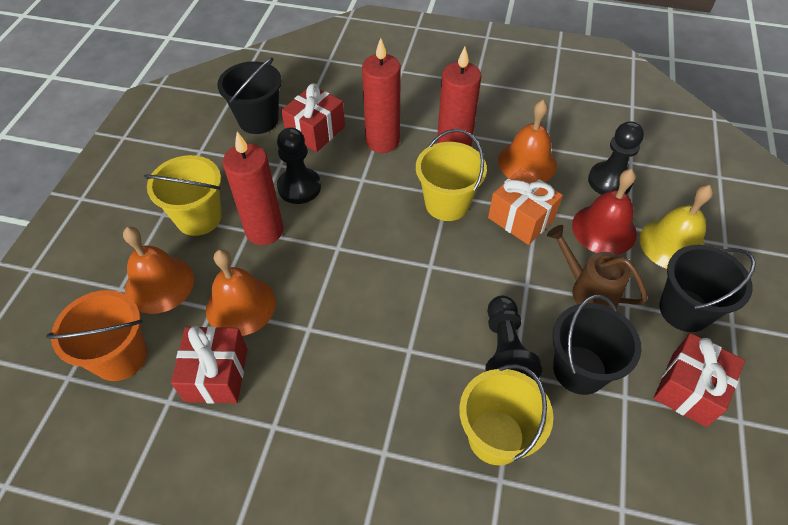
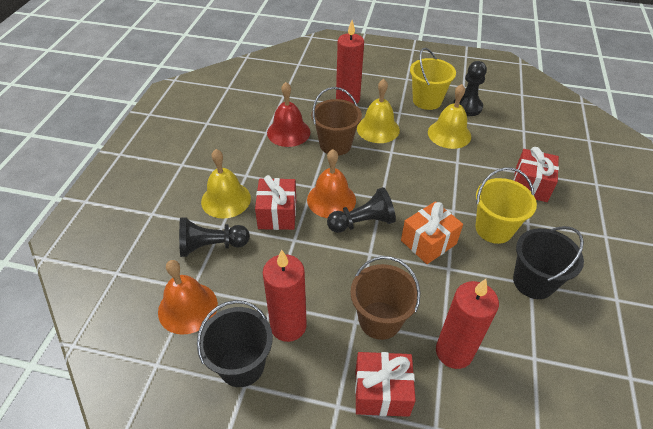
black bucket: [217,57,282,134] [553,295,641,395] [659,245,756,332] = 3 -> [197,300,273,387] [513,226,584,299] = 2
brown bucket: none = 0 -> [311,87,362,156] [350,256,420,340] = 2
brown watering can: [547,225,647,308] = 1 -> none = 0
orange bell: [123,227,194,314] [206,249,276,336] [498,100,557,182] = 3 -> [158,260,218,335] [307,149,356,218] = 2
orange bucket: [46,290,147,381] = 1 -> none = 0
yellow bell: [640,185,713,269] = 1 -> [201,149,251,218] [357,79,400,143] [428,84,471,149] = 3
yellow bucket: [144,155,222,236] [416,129,487,221] [459,364,553,465] = 3 -> [410,48,456,110] [476,167,537,244] = 2

